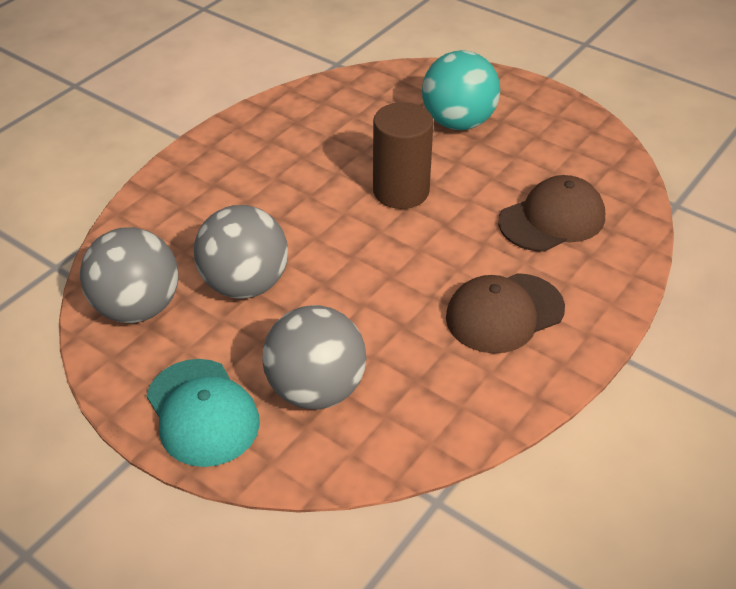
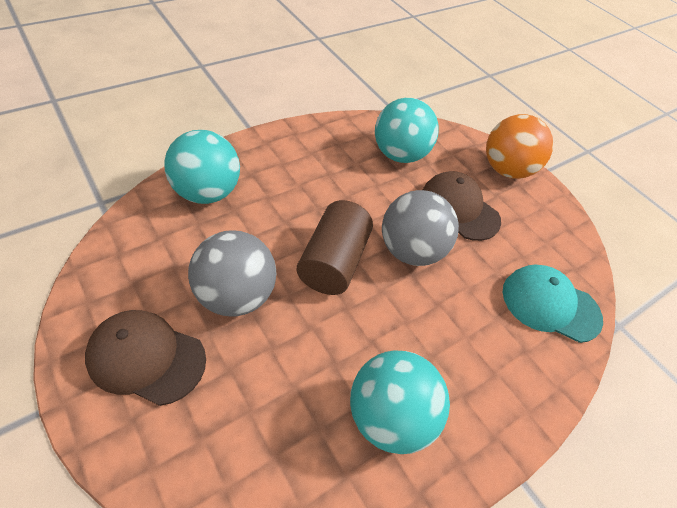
grey ball: [80,227,179,323] [194,205,288,299] [262,305,366,410] = 3 -> [188,231,276,316] [382,190,459,266] = 2
orange ball: none = 0 -> [486,114,553,179] = 1
turquoise ball: [422,50,500,130] = 1 -> [165,130,240,204] [350,351,450,454] [375,98,439,163] = 3

